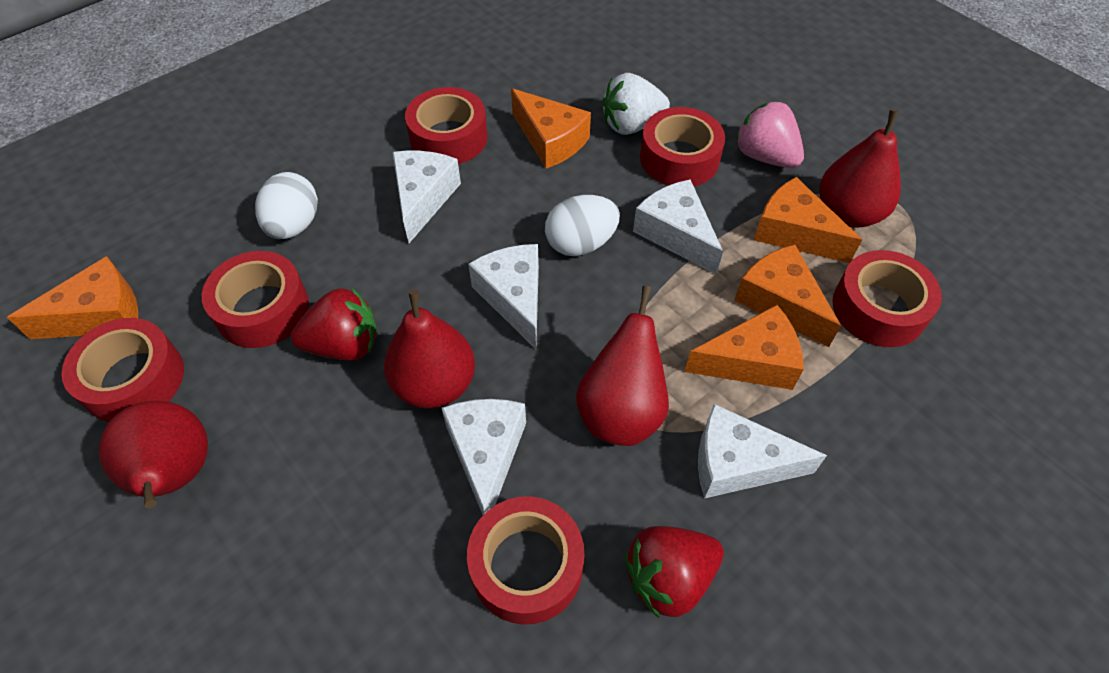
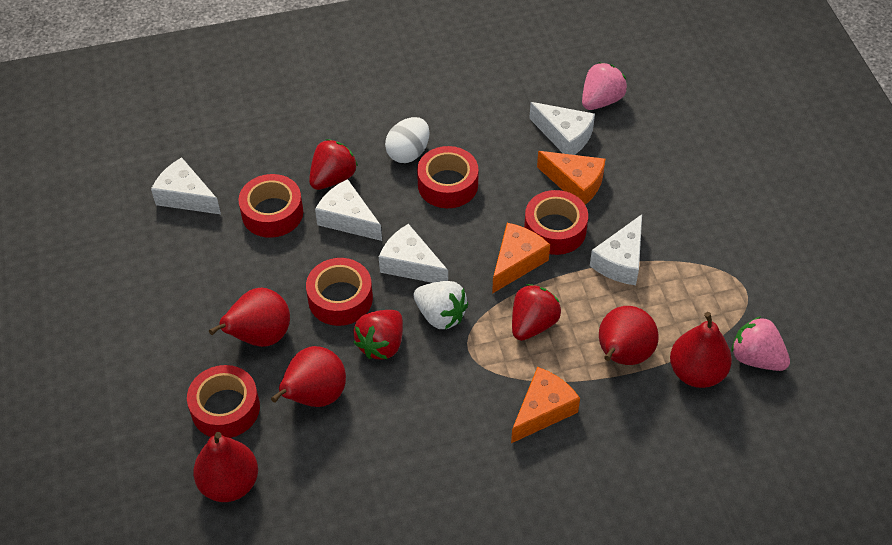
orange cheese: [7,256,138,339] [511,88,591,168] [684,305,804,390] [734,244,841,347] [754,177,862,263] = 5 -> [492,223,550,294] [511,367,580,443] [537,151,606,205] = 3
pink strawberry: [735,101,804,168] = 1 -> [582,62,627,110] [731,316,790,371] = 2
red pear: [99,400,208,509] [384,290,475,408] [576,286,669,446] [819,109,901,228] = 4 -> [193,432,258,502] [209,288,290,347] [271,346,346,407] [599,306,659,365] [670,312,732,388] = 5
red strawberry: [291,288,377,360] [625,526,724,618] = 2 -> [309,139,358,190] [353,310,403,360] [512,284,561,341] = 3
red tape: [61,318,184,422] [202,251,309,348] [405,87,488,164] [467,496,584,625] [640,107,725,186] [833,250,942,347] = 6 -> [187,365,260,438] [239,174,303,238] [306,258,373,326] [417,146,479,208] [524,190,588,255] = 5
white egg: [255,172,318,239] [545,195,620,256] = 2 -> [385,117,430,163] = 1

